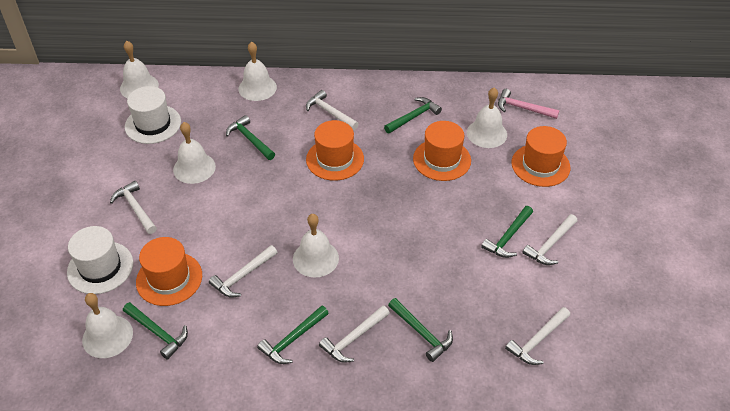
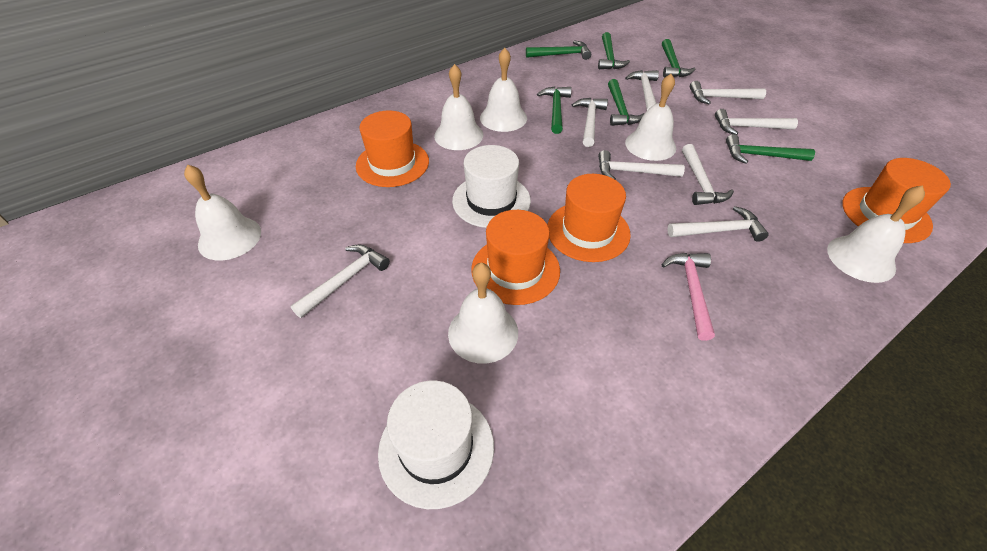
white hammer: [110,181,157,234] [209,245,278,298] [306,90,359,130] [319,305,390,363] [505,307,570,365] [522,214,577,265] = 6 -> [291,245,390,318] [572,98,608,147] [598,150,685,179] [625,70,659,110] [667,206,769,242] [682,144,734,205] [690,81,766,104] [715,109,798,135] = 8

